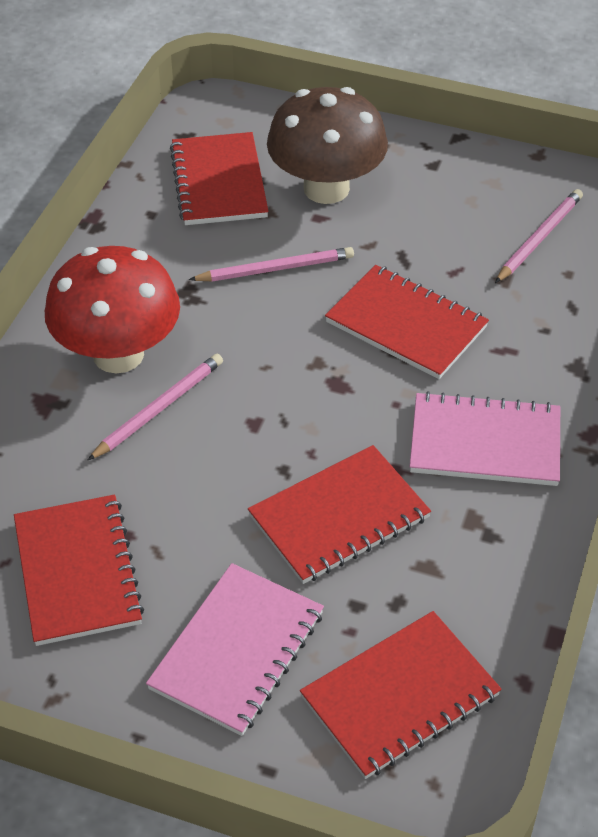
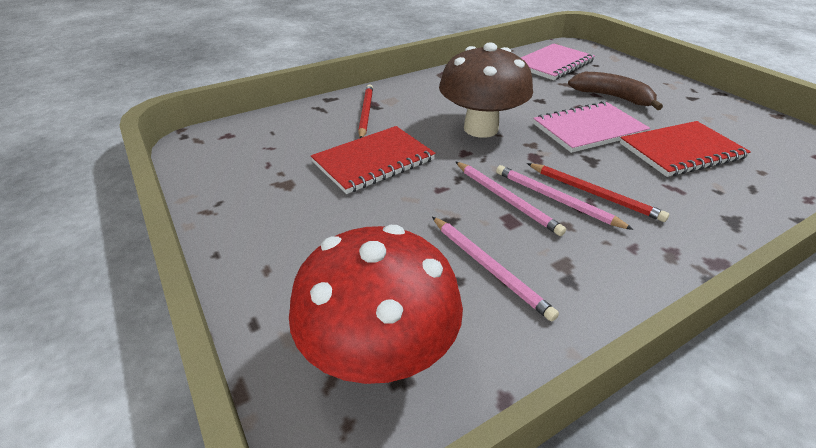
brown banana: none = 0 -> [568,72,663,110] = 1
red notebook: [14,495,144,646] [170,132,269,225] [248,445,431,584] [300,611,502,779] [325,265,489,379] = 5 -> [311,126,436,194] [620,121,751,177] = 2
red pencil: none = 0 -> [358,84,373,138] [527,163,669,222] = 2

